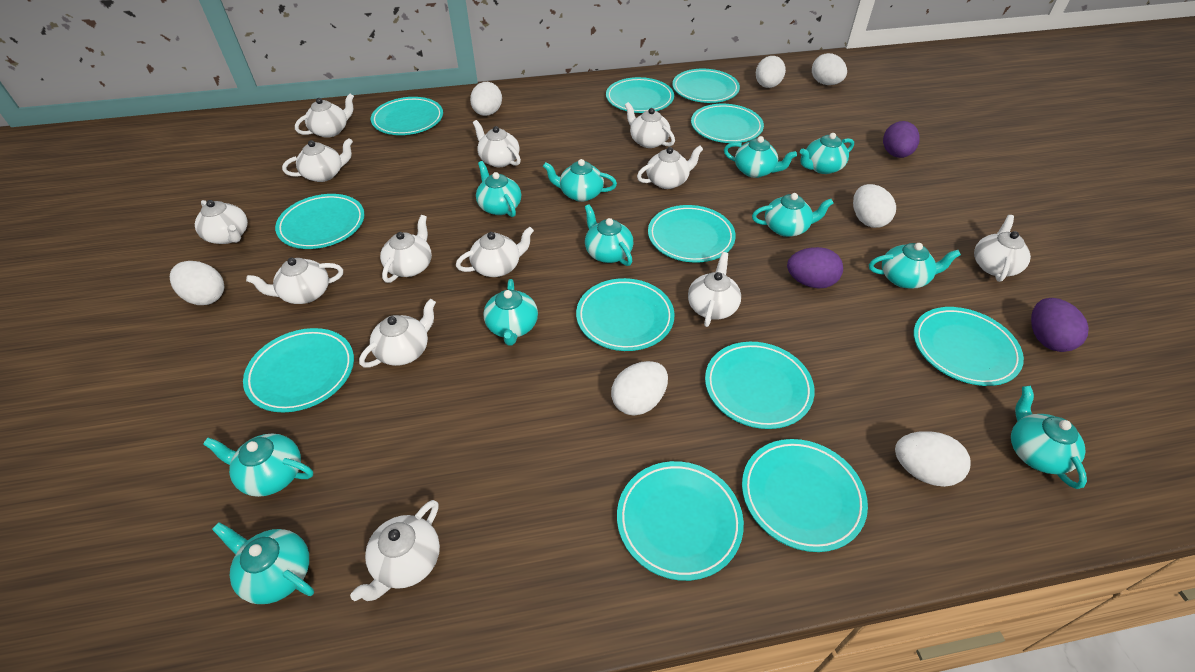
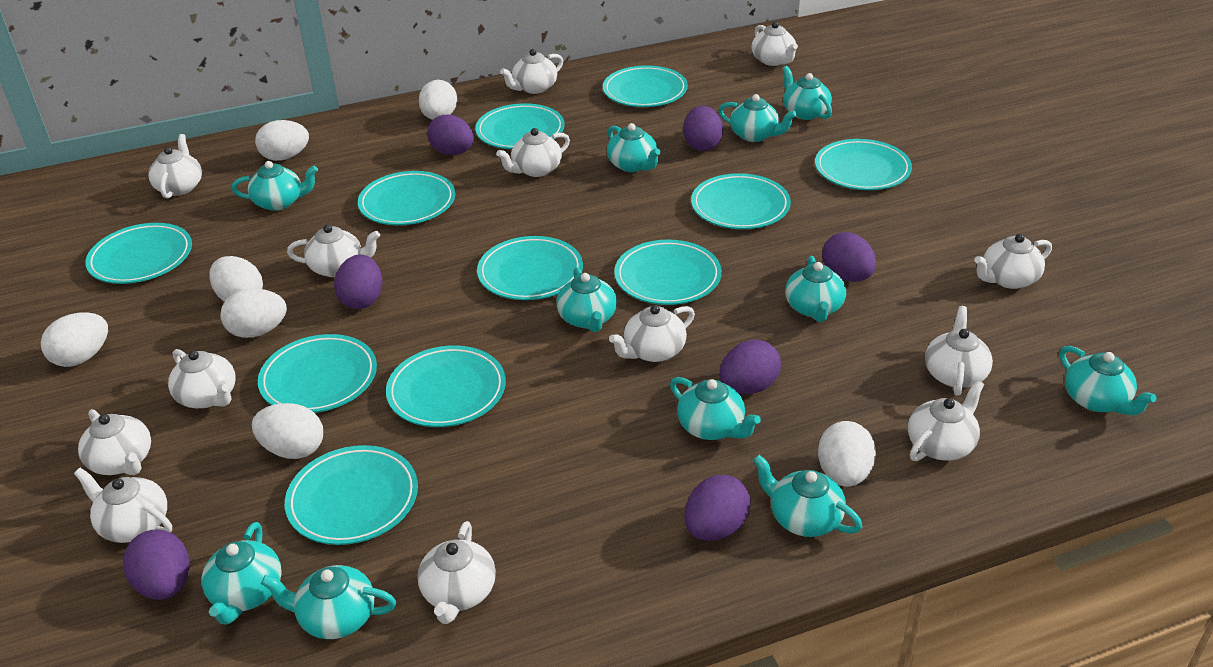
purple egg: [787,247,843,288] [883,121,920,158] [1031,298,1088,352] = 3 -> [123,529,189,600] [334,255,383,309] [427,115,474,155] [683,106,723,151] [684,475,751,541] [720,339,781,394] [822,232,876,282] = 7
turquoise plate: [243,328,354,412] [275,194,365,249] [371,97,443,135] [576,278,675,351] [606,77,674,113] [617,461,744,581] [648,205,736,263] [672,69,740,103] [691,104,764,143] [705,342,815,429] [742,439,868,552] [914,307,1024,386] = 12 -> [85,223,192,284] [258,334,377,413] [285,445,418,545] [358,171,455,225] [386,345,506,427] [475,103,565,149] [477,236,583,300] [603,65,688,107] [614,240,722,305] [691,173,791,229] [815,139,912,190] = 11

